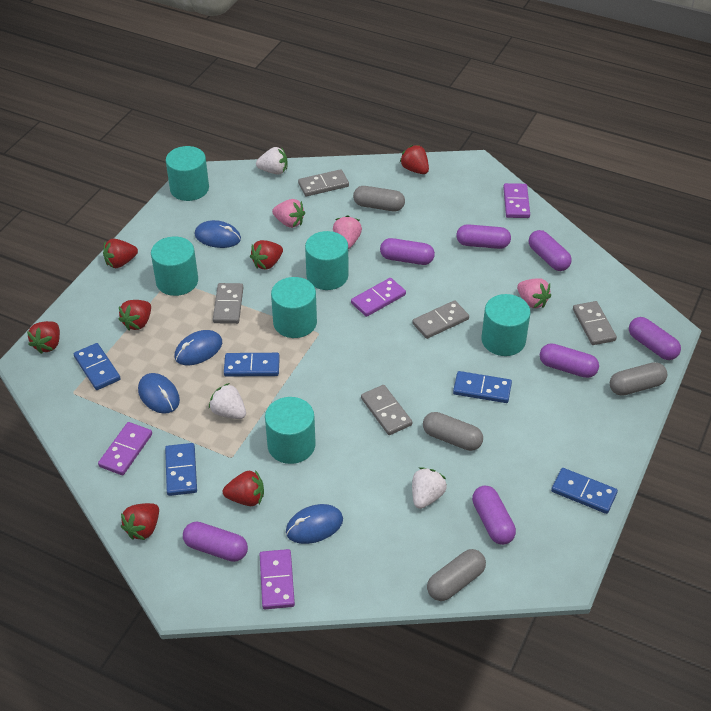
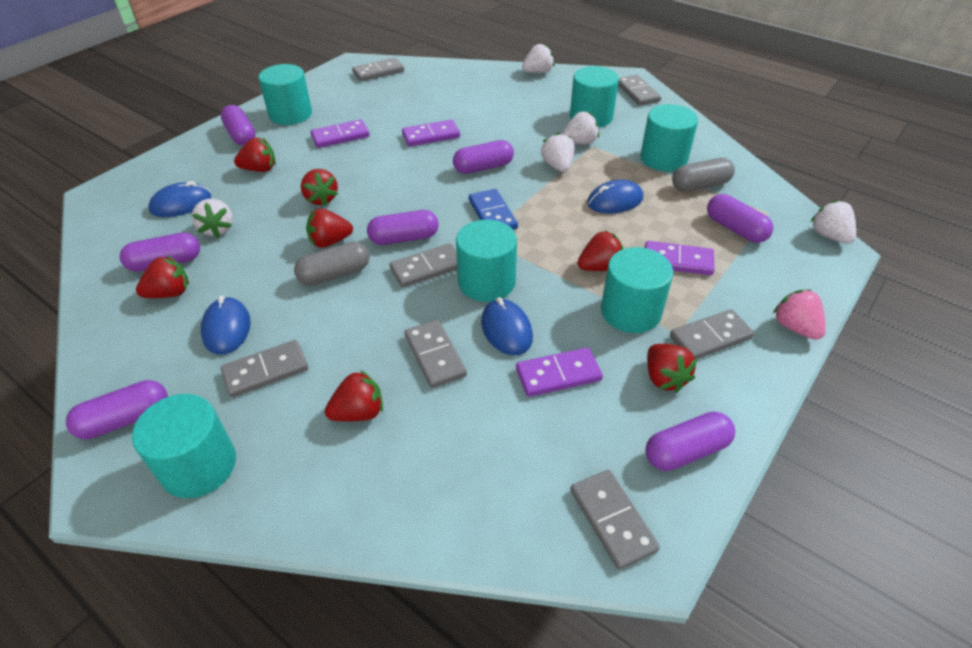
blue domino: [74,343,121,390] [165,443,197,496] [224,353,280,377] [453,371,512,403] [551,468,618,514] = 5 -> [469,189,518,230] = 1
grey capsule: [353,186,405,211] [423,412,483,451] [427,549,486,601] [610,362,667,396] = 4 -> [294,242,370,286] [672,158,735,192] = 2
grey domino: [213,283,243,324] [298,169,349,196] [361,385,412,435] [412,300,469,339] [573,301,617,345] = 5 -> [221,340,308,398] [352,58,404,82] [390,243,457,288] [404,320,467,388] [570,470,660,570] [618,75,661,106] [670,309,754,359] = 7
pink strawberry: [272,199,305,228] [333,215,362,249] [517,278,551,308] = 3 -> [773,290,826,340] = 1
white strawberry: [209,383,246,419] [256,147,288,175] [412,467,447,509] = 3 -> [192,199,233,237] [522,43,554,73] [541,132,575,172] [562,111,599,144] [810,200,856,244] = 5

